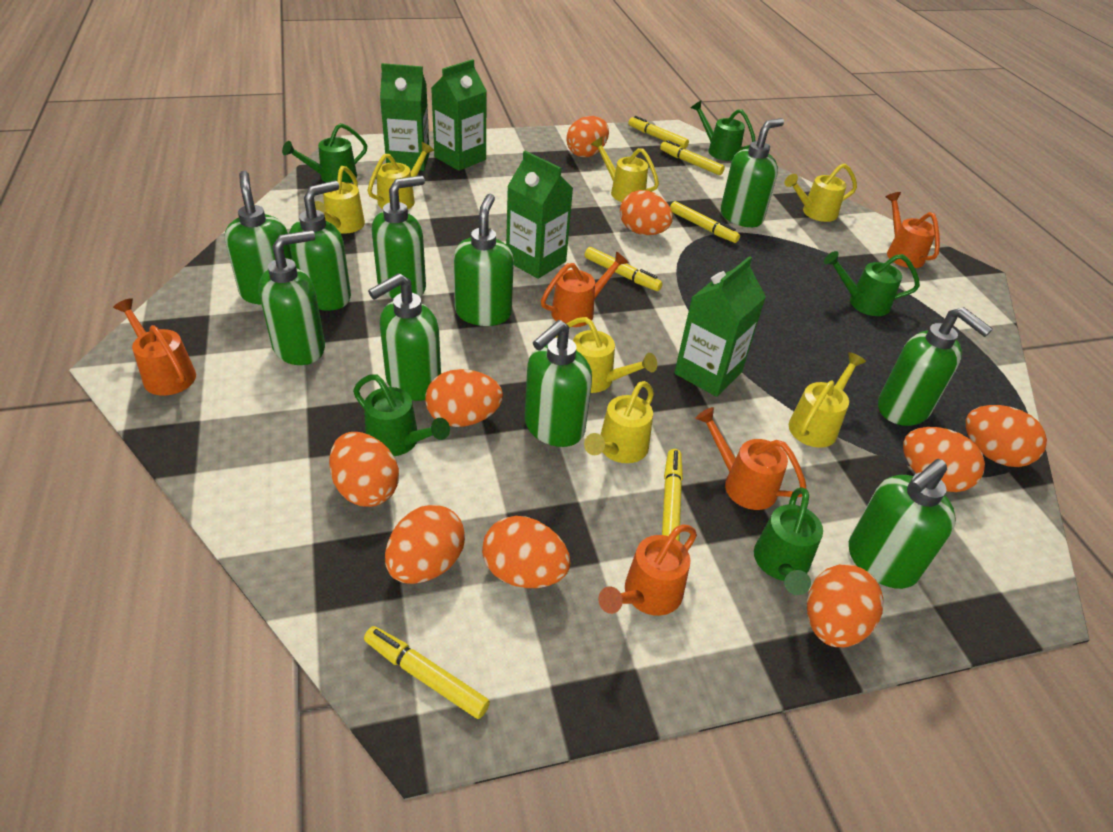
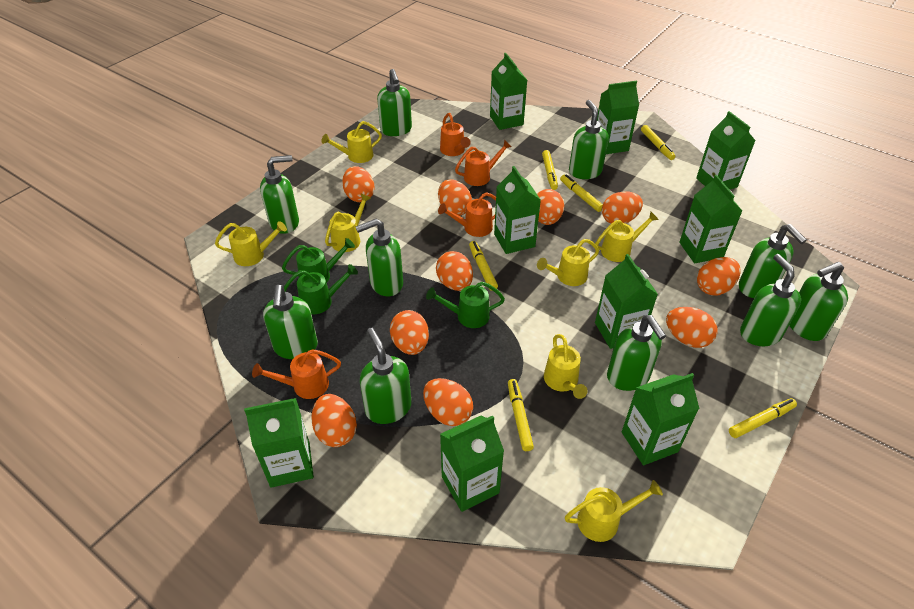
green carton: [380,63,430,171] [431,59,487,171] [506,151,573,279] [674,256,766,397] = 4 -> [244,398,314,488] [440,415,504,512] [490,53,527,130] [494,166,541,254] [595,254,658,349] [597,80,639,154] [622,373,699,465] [679,175,742,263] [696,111,755,189] = 9
green watering can: [282,123,368,183] [353,374,450,456] [691,101,756,161] [754,487,823,595] [824,251,920,316] = 5 -> [282,238,355,283] [284,264,358,314] [426,282,505,328] = 3
orange egg: [329,432,399,507] [385,505,465,584] [425,369,503,427] [482,516,571,588] [566,116,609,157] [620,190,673,235] [807,564,883,647] [903,427,985,492] [965,405,1047,467] = 9 -> [311,394,357,447] [342,166,375,202] [390,310,429,355] [423,378,473,426] [436,251,473,291] [438,179,472,216] [537,189,564,225] [602,191,643,224] [666,307,717,348] [697,257,741,296] = 10
orange watering can: [113,298,196,396] [541,251,629,327] [598,525,697,616] [695,407,807,510] [886,192,940,268] = 5 -> [252,349,341,399] [438,192,496,237] [440,113,471,156] [455,140,512,186] = 4

